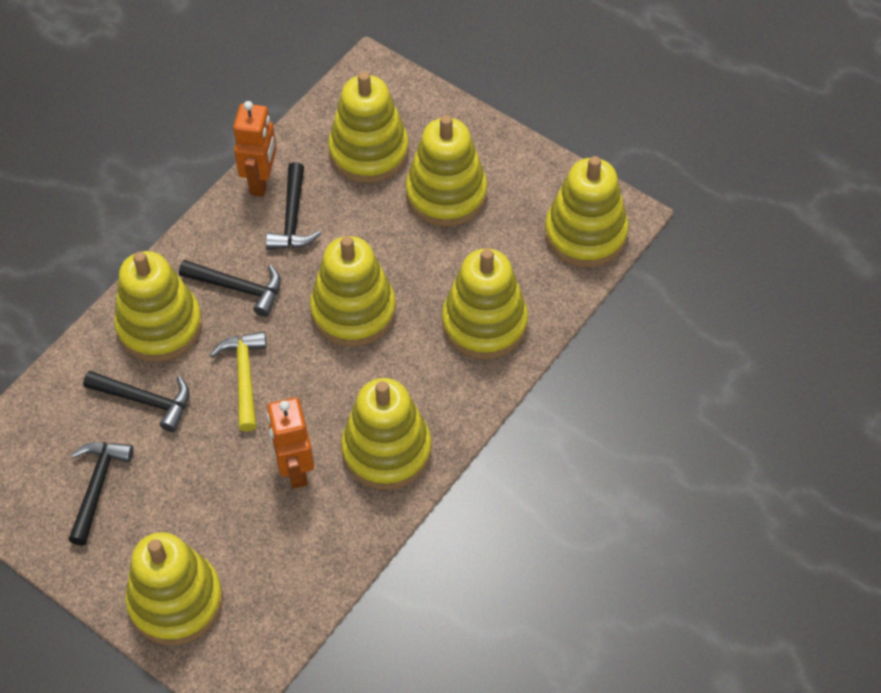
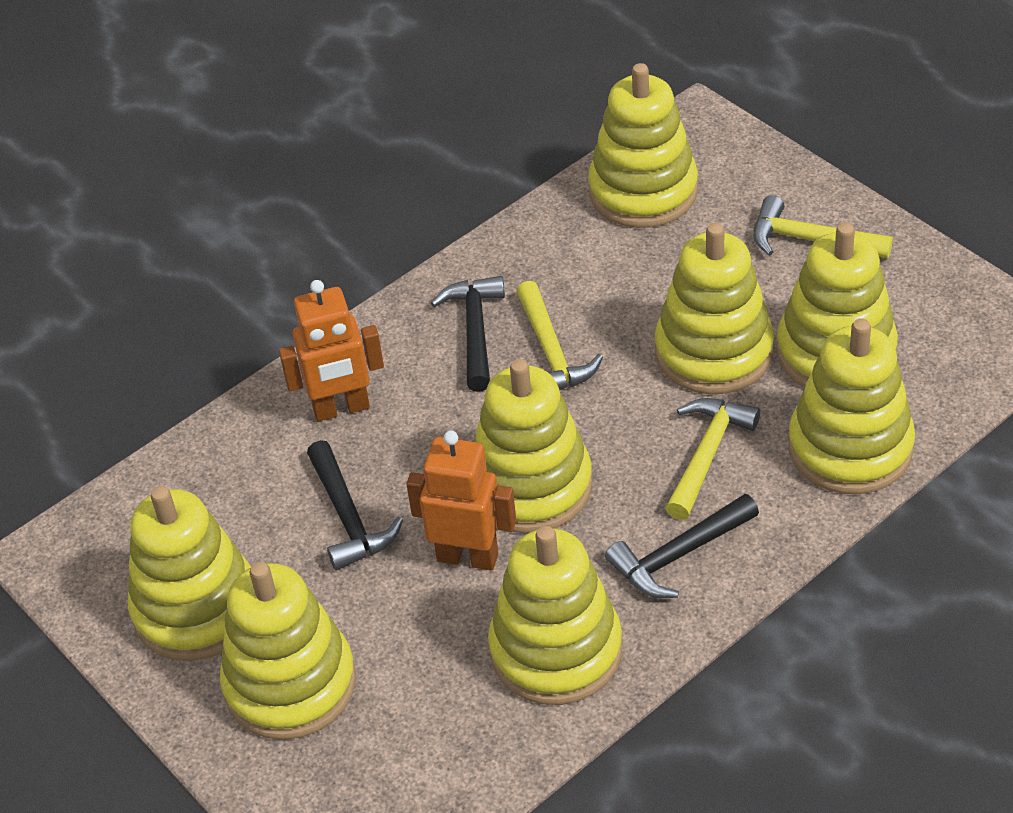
black hammer: [68,442,134,546] [83,371,189,432] [179,260,281,317] [266,162,321,249] = 4 -> [307,440,403,570] [431,276,505,392] [605,494,759,598] = 3
yellow hammer: [210,331,267,432] = 1 -> [516,281,603,390] [665,398,760,520] [753,195,893,259] = 3

